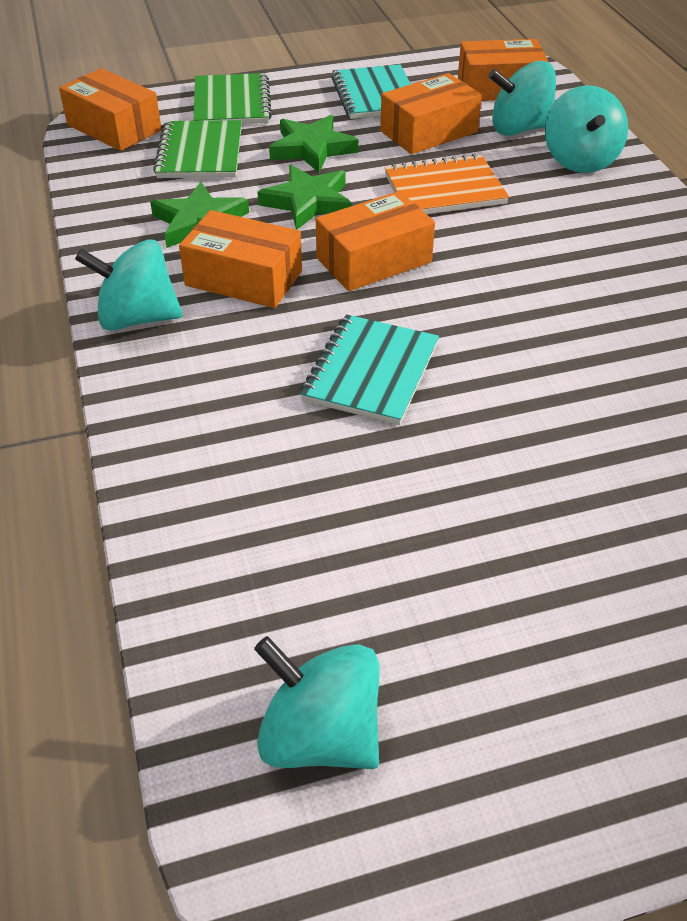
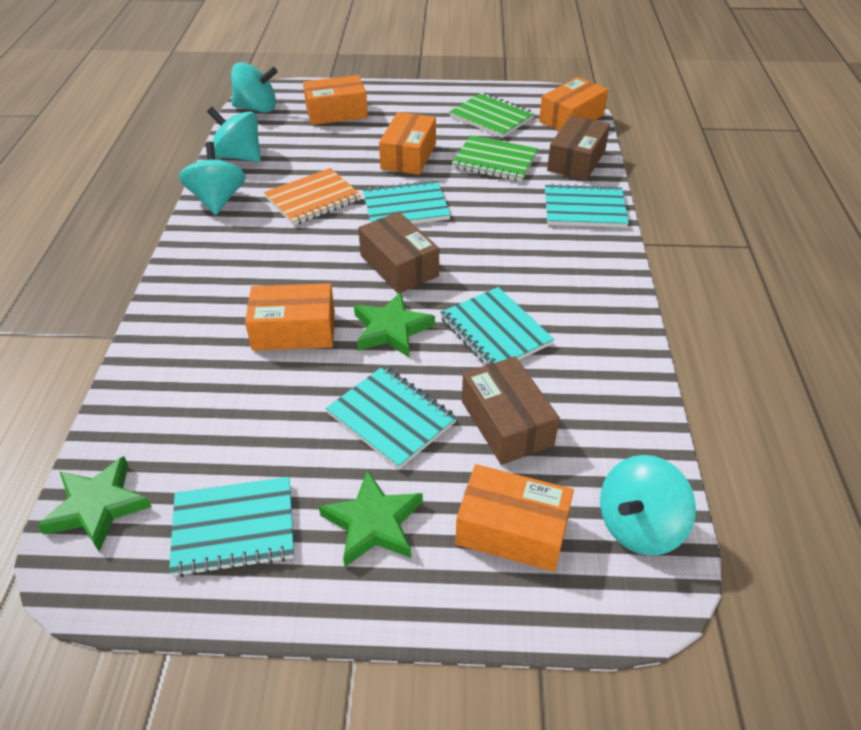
brown box: none = 0 -> [358,212,439,293] [462,356,560,465] [547,115,610,181] = 3
turquoise notebook: [300,314,439,425] [331,64,411,119] = 2 -> [169,477,294,577] [326,366,457,469] [363,180,451,224] [440,287,554,365] [545,184,629,228] = 5

